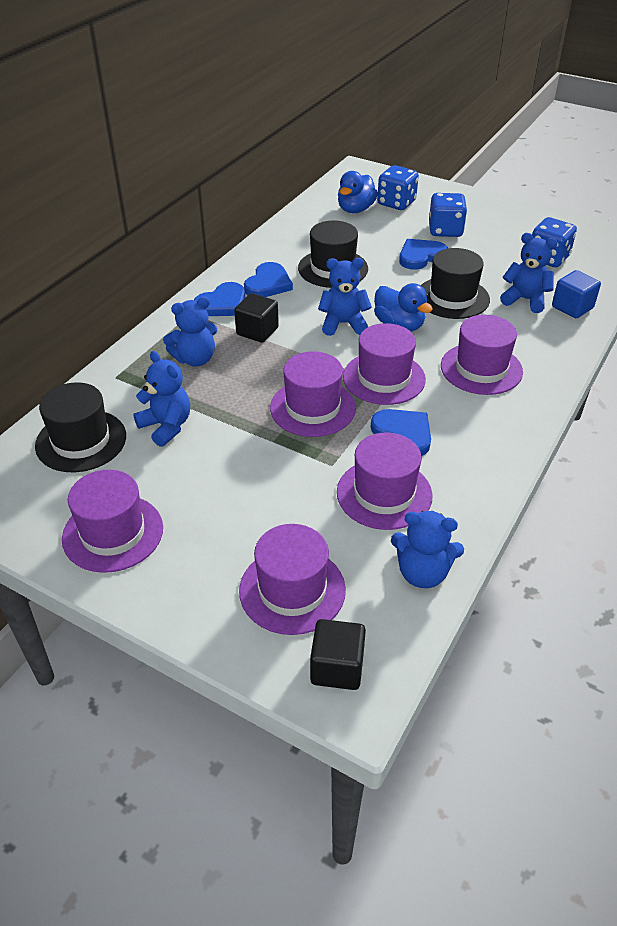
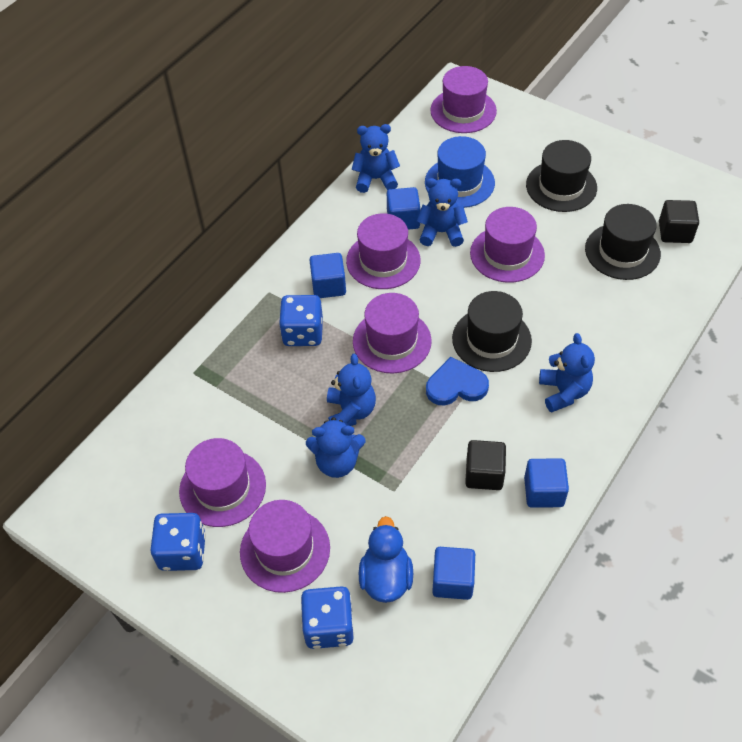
blue cube: [552,270,601,318] = 1 -> [310,253,346,298] [387,187,420,230] [432,547,475,600] [524,458,569,508] = 4
blue duck: [338,171,378,213] [374,283,433,332] = 2 -> [359,516,413,603] = 1
blue hat: none = 0 -> [425,136,495,208] = 1
blue heart: [194,282,245,316] [244,262,293,297] [371,409,431,456] [399,239,448,270] = 4 -> [426,357,489,405] = 1

